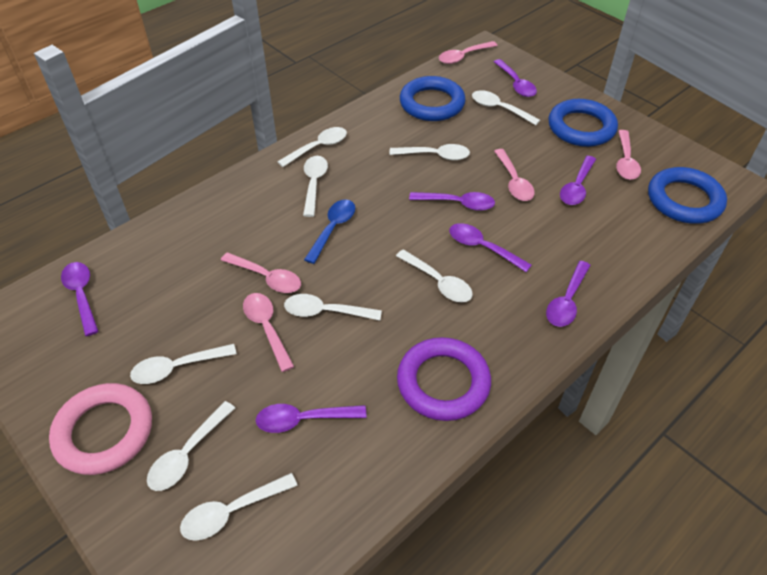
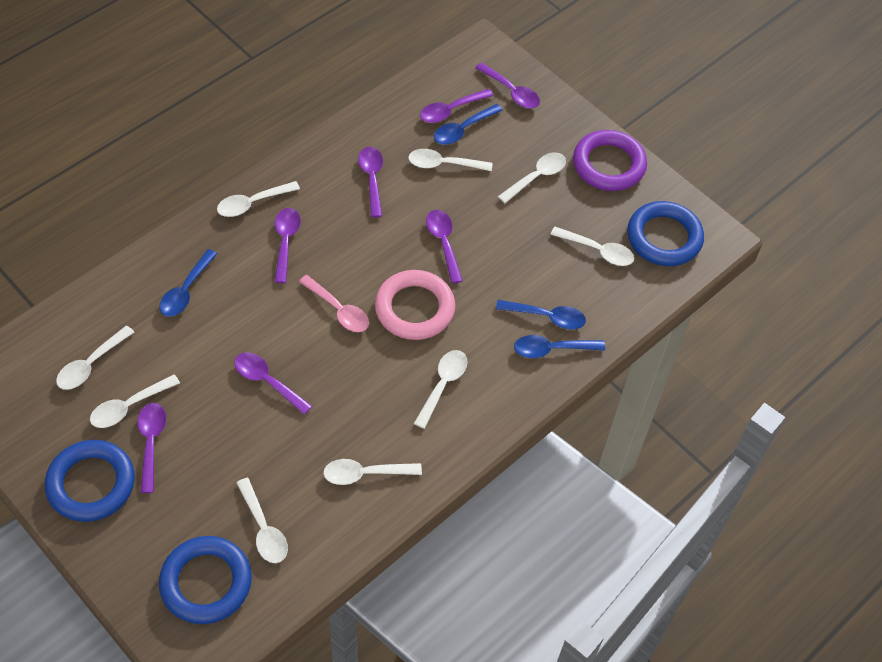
blue spoon: [304,199,355,264] = 1 -> [159,249,217,317] [434,104,503,145] [496,300,586,329] [514,335,605,358] = 4
pink spoon: [221,252,301,293] [243,293,294,372] [439,41,498,64] [494,149,535,201] [616,130,641,180] = 5 -> [299,275,369,332] = 1

